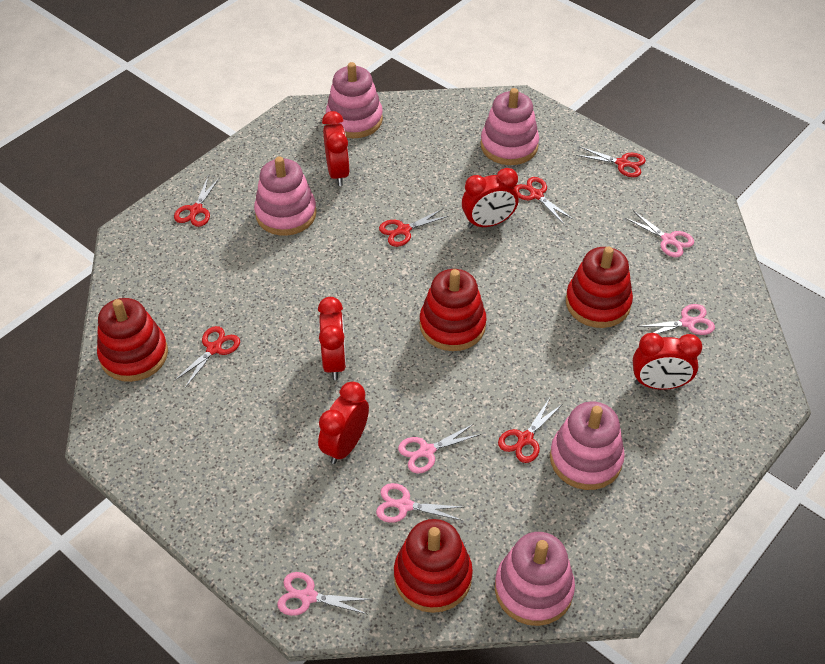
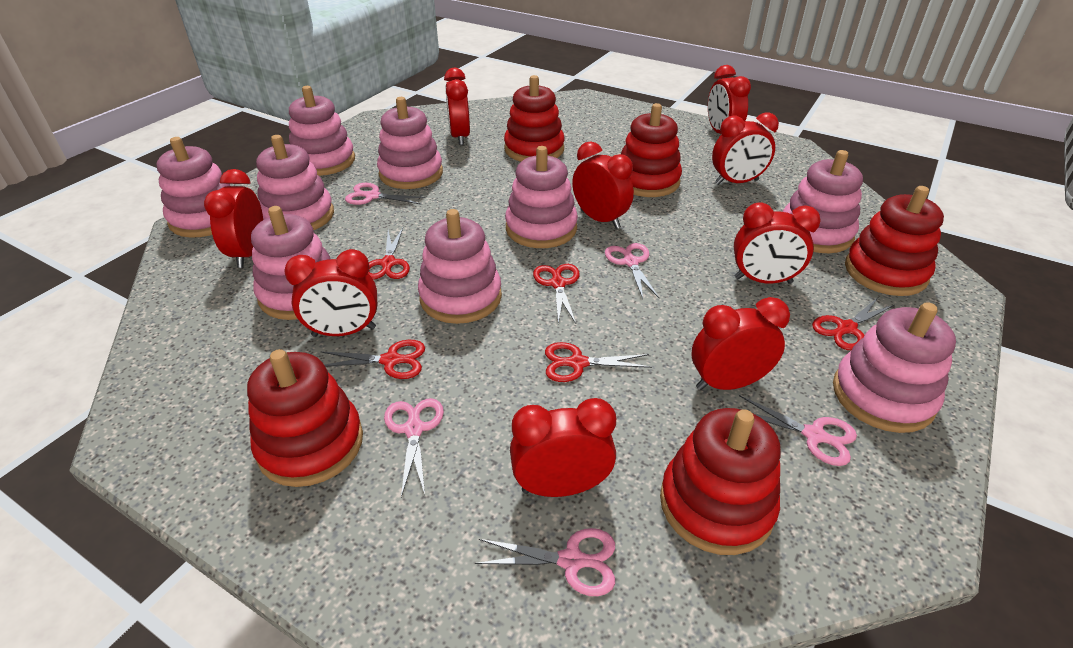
pink stacking toy: [254,156,317,236] [326,62,383,138] [481,88,539,165] [495,532,575,626] [550,402,625,490] = 5 -> [156,137,230,238] [251,206,330,320] [256,135,334,231] [289,86,355,176] [377,97,443,189] [418,209,502,324] [505,146,578,248] [783,150,863,253] [833,302,956,433] = 9
red clock: [318,297,346,380] [318,382,369,464] [322,111,350,186] [462,168,519,229] [633,333,702,390] = 5 -> [204,169,263,268] [284,249,377,337] [444,68,470,145] [510,398,616,497] [572,141,634,229] [692,297,790,390] [708,65,751,134] [712,112,779,185] [734,202,821,284] = 9
red scissors: [174,177,220,227] [174,326,240,388] [379,209,449,247] [498,398,561,463] [515,177,574,224] [576,147,646,177] = 6 -> [320,340,425,379] [368,228,410,280] [533,264,580,324] [545,342,652,382] [812,298,895,350] = 5
red stacking toy: [97,298,168,382] [394,519,473,613] [420,269,486,351] [566,247,633,328] = 4 -> [247,349,363,487] [504,75,565,162] [621,103,682,197] [660,408,780,555] [845,186,944,296] = 5

